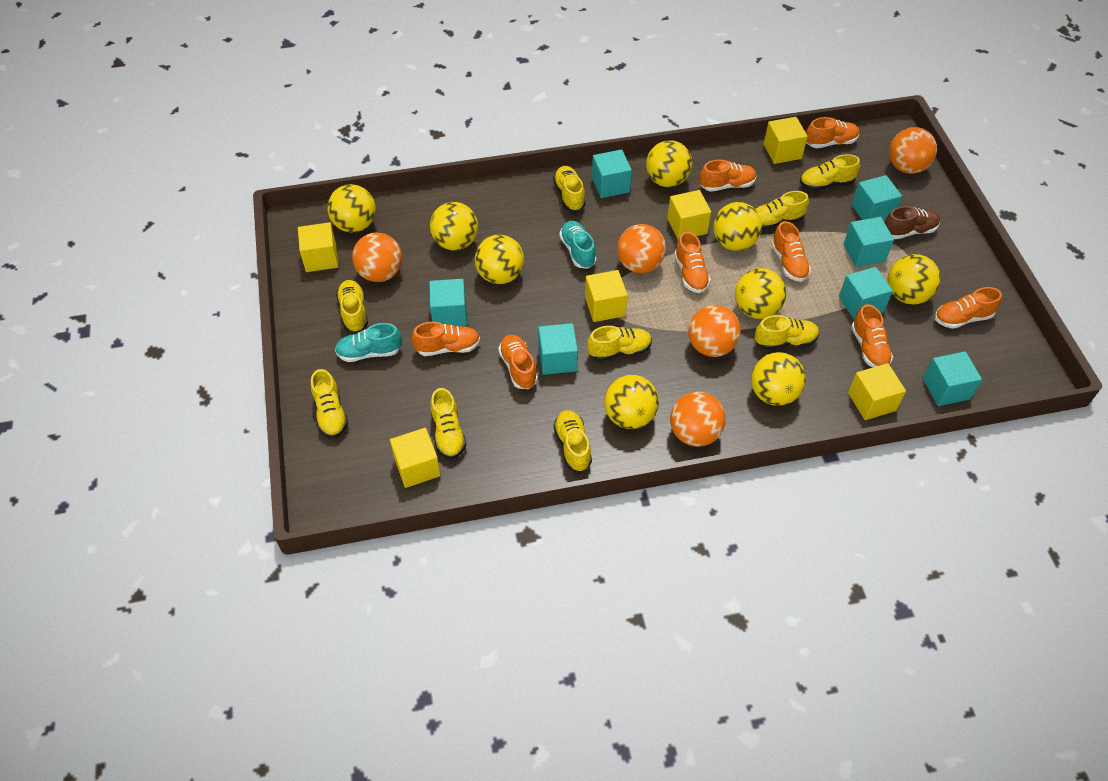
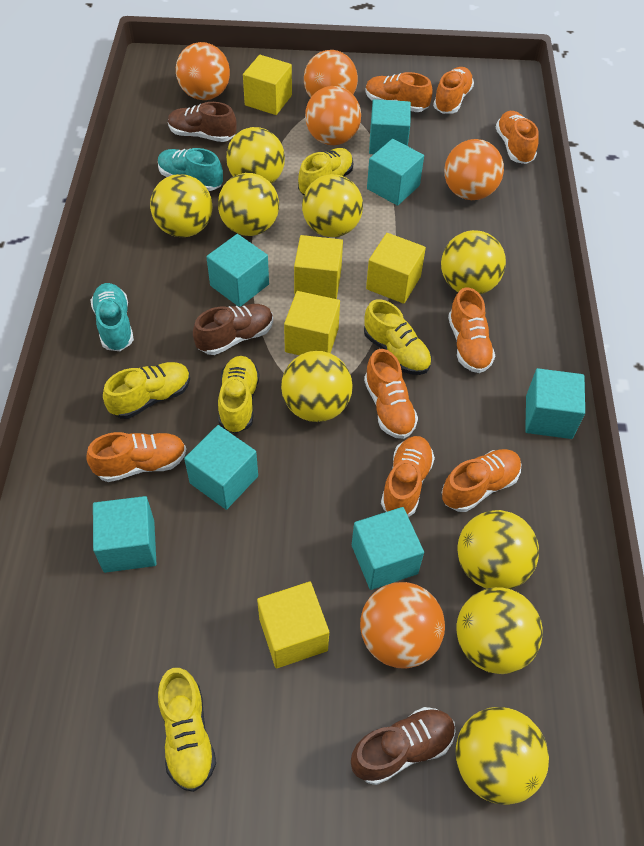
brown shoe: [885,206,940,239] = 1 -> [168,102,236,142] [193,304,273,355] [351,707,456,785] = 3
yellow cube: [298,222,339,272] [390,428,441,488] [585,270,627,322] [667,190,711,239] [764,117,808,164] [848,363,906,420] = 6 -> [243,55,292,115] [257,582,329,668] [284,291,340,355] [294,235,343,299] [366,233,426,304] = 5
yellow shoe: [311,369,348,438] [336,280,368,333] [430,388,466,459] [553,166,586,211] [553,410,592,472] [587,326,652,361] [755,315,819,350] [756,191,809,230] [800,154,860,191] = 9 -> [103,362,190,419] [158,668,216,792] [218,356,259,434] [298,148,353,196] [364,299,432,375] = 5

